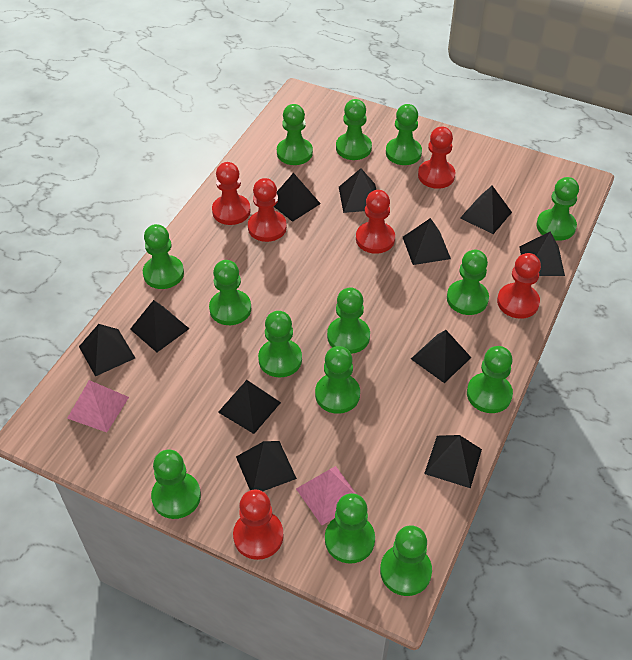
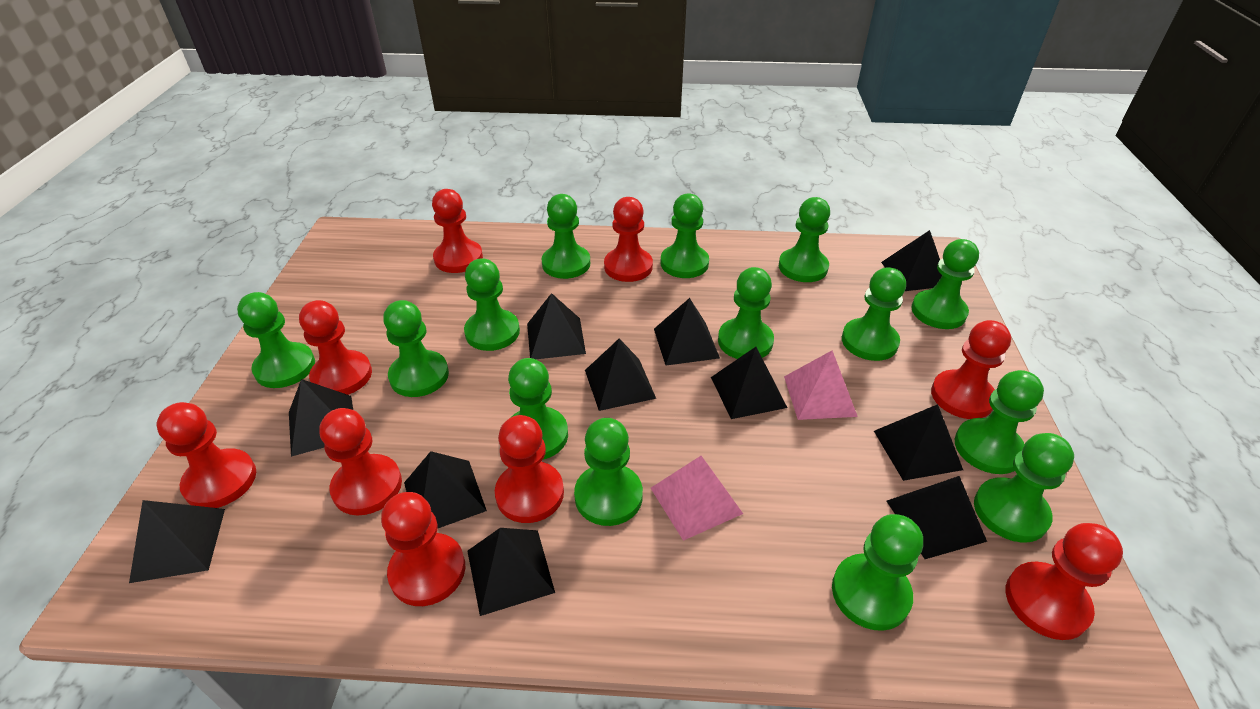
red pawn: [212,162,251,225] [233,489,284,560] [248,178,287,242] [356,190,395,254] [418,127,455,189] [497,253,541,319] = 6 -> [157,402,256,508] [299,300,372,395] [319,408,402,515] [381,492,465,606] [432,189,483,273] [495,415,564,523] [604,197,653,282] [931,320,1011,419] [1006,523,1123,640] = 9

